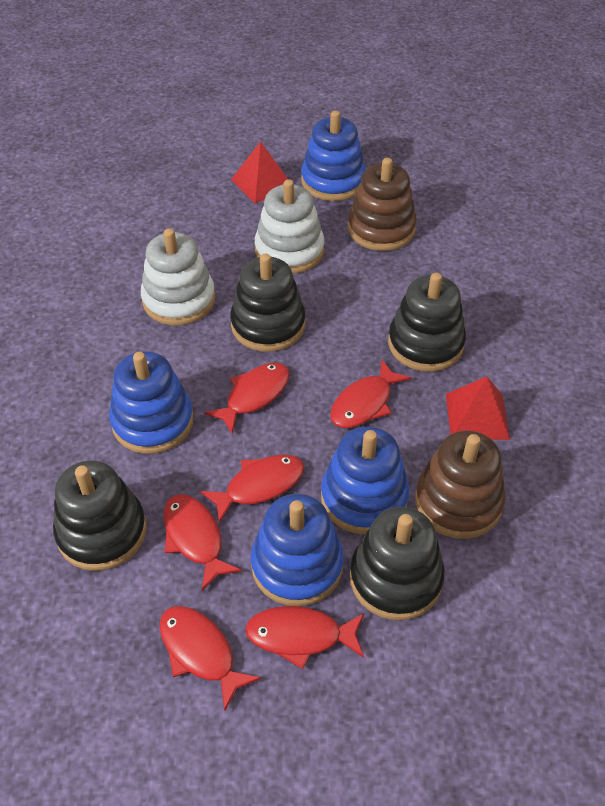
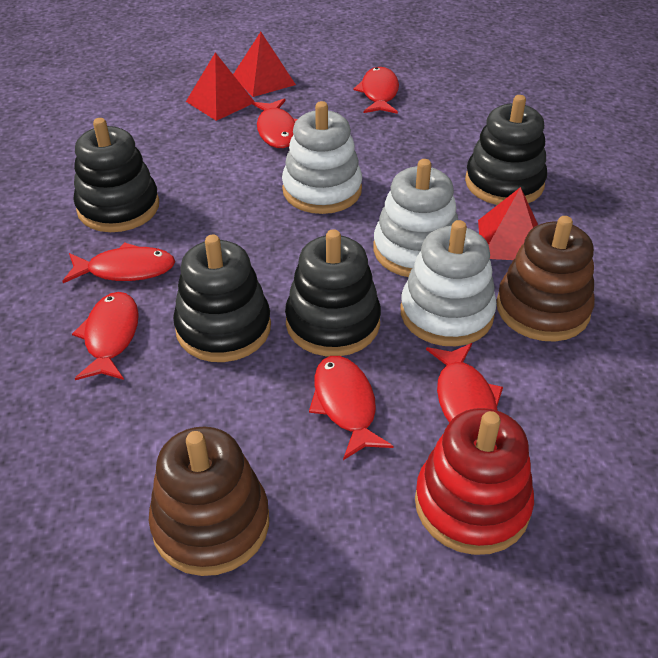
blue stacking toy: [109,351,194,454] [251,494,344,607] [301,110,366,201] [321,427,409,535] = 4 -> none = 0
red pyramid: [231,141,288,204] [446,377,510,440] = 2 -> [186,52,255,121] [233,32,296,97] [478,187,538,260] = 3
red stacking toy: none = 0 -> [415,408,534,555] = 1
white stacking toy: [141,228,215,326] [255,179,324,274] = 2 -> [282,101,362,214] [373,159,458,277] [401,220,497,346] = 3

